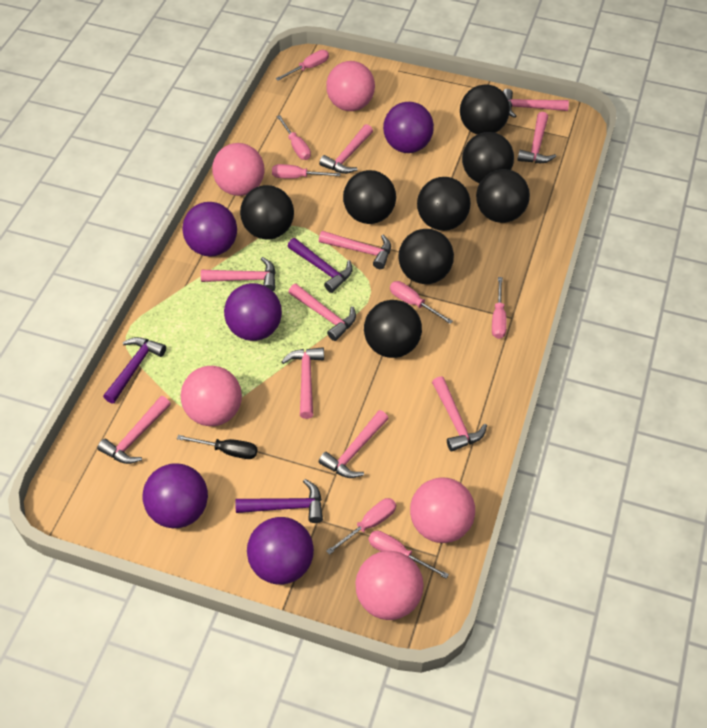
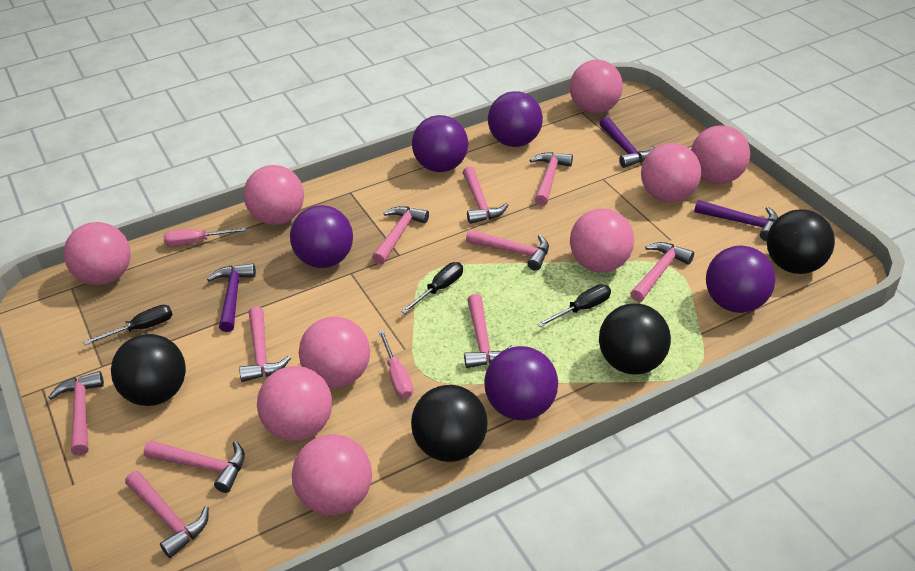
black ball: [240,185,294,239] [343,170,396,224] [364,300,422,358] [398,229,454,284] [417,177,471,231] [460,84,510,135] [462,132,514,183] [476,169,530,223] = 8 -> [111,334,186,406] [411,385,487,462] [599,303,671,375] [767,209,835,274] = 4
black screwdriver: [177,435,257,459] = 1 -> [83,305,173,345] [401,262,463,314] [537,284,611,327] = 3
pink ball: [180,366,242,426] [212,143,265,196] [326,61,375,111] [355,551,423,620] [410,477,475,543] = 5 -> [64,222,131,285] [243,165,304,225] [257,366,332,441] [292,434,372,515] [299,317,370,388] [570,60,623,114] [570,209,634,273] [641,143,701,202] [691,125,750,184] = 9
pink screwdriver: [272,164,340,179] [276,50,329,81] [277,115,311,160] [326,498,396,555] [369,531,449,579] [390,281,453,324] [492,277,507,339] = 7 -> [163,227,246,246] [378,330,413,399] = 2

